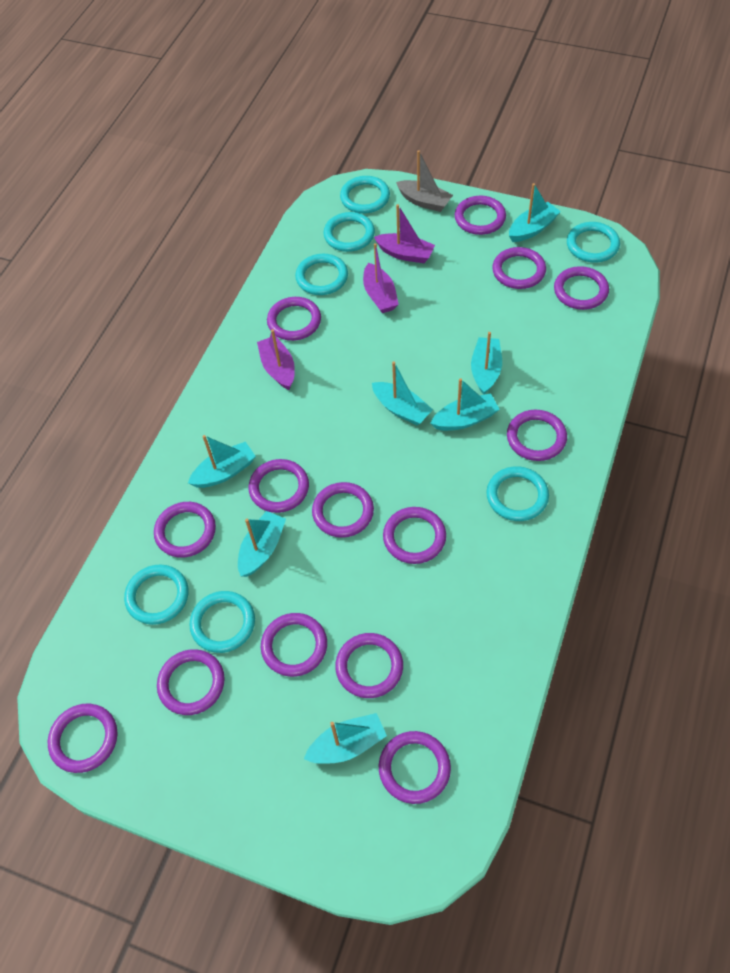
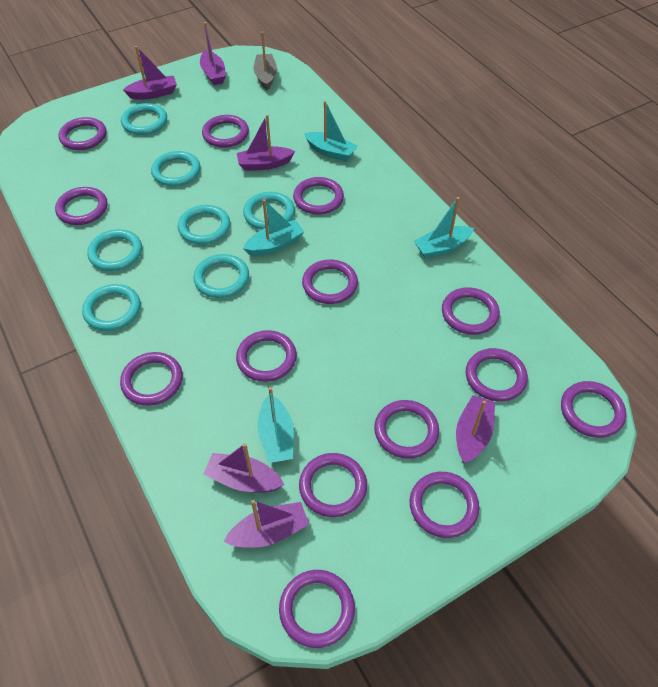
purple boat: [257,329,295,390] [363,243,399,313] [374,204,435,263] = 3 -> [123,46,177,99] [200,22,226,85] [203,443,284,493] [223,500,309,548] [237,114,295,171] [456,395,495,463] = 6
turquoise boat: [188,435,256,488] [238,511,286,577] [304,713,387,764] [372,361,433,425] [431,378,500,431] [471,332,502,395] [509,183,561,242] = 7 -> [243,199,304,256] [258,387,294,463] [304,101,358,161] [414,197,474,259] = 4

